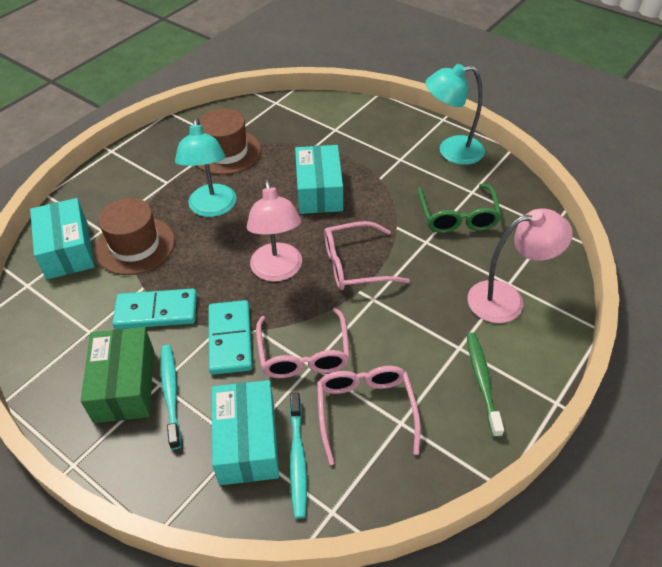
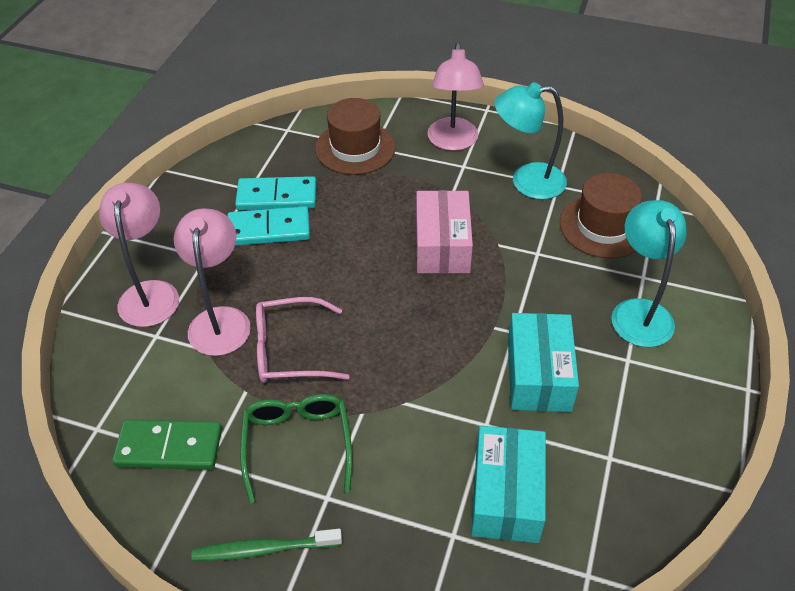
green box: [81,327,154,423] = 1 -> none = 0
green domino: none = 0 -> [112,419,222,470] = 1
pink box: none = 0 -> [416,190,473,274] = 1
pink glasses: [256,308,350,378] [317,366,421,465] [324,221,410,290] = 3 -> [256,297,349,383] = 1
pink lamp: [247,179,302,282] [467,208,573,323] = 2 -> [99,183,179,327] [174,208,251,356] [427,42,484,151] = 3
turquoise box: [30,198,94,279] [212,380,279,485] [295,145,343,214] = 3 -> [471,426,546,543] [508,313,579,412] = 2
turquoise toothbrush: [160,345,181,450] [290,393,307,519] = 2 -> none = 0

